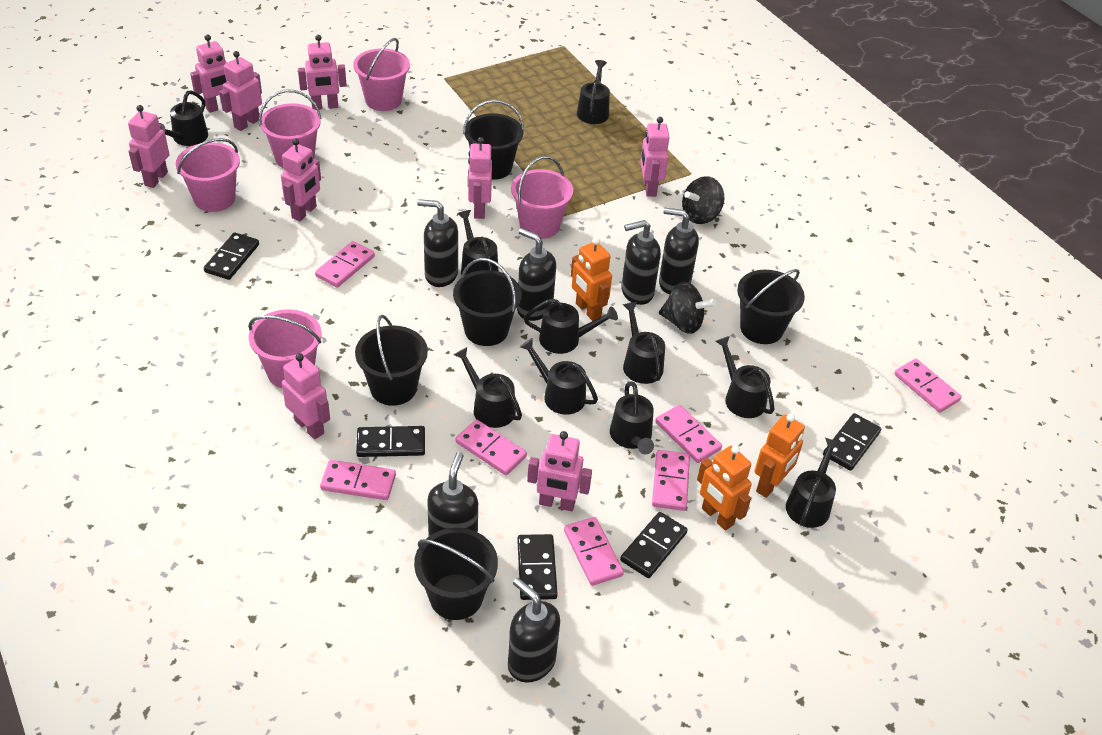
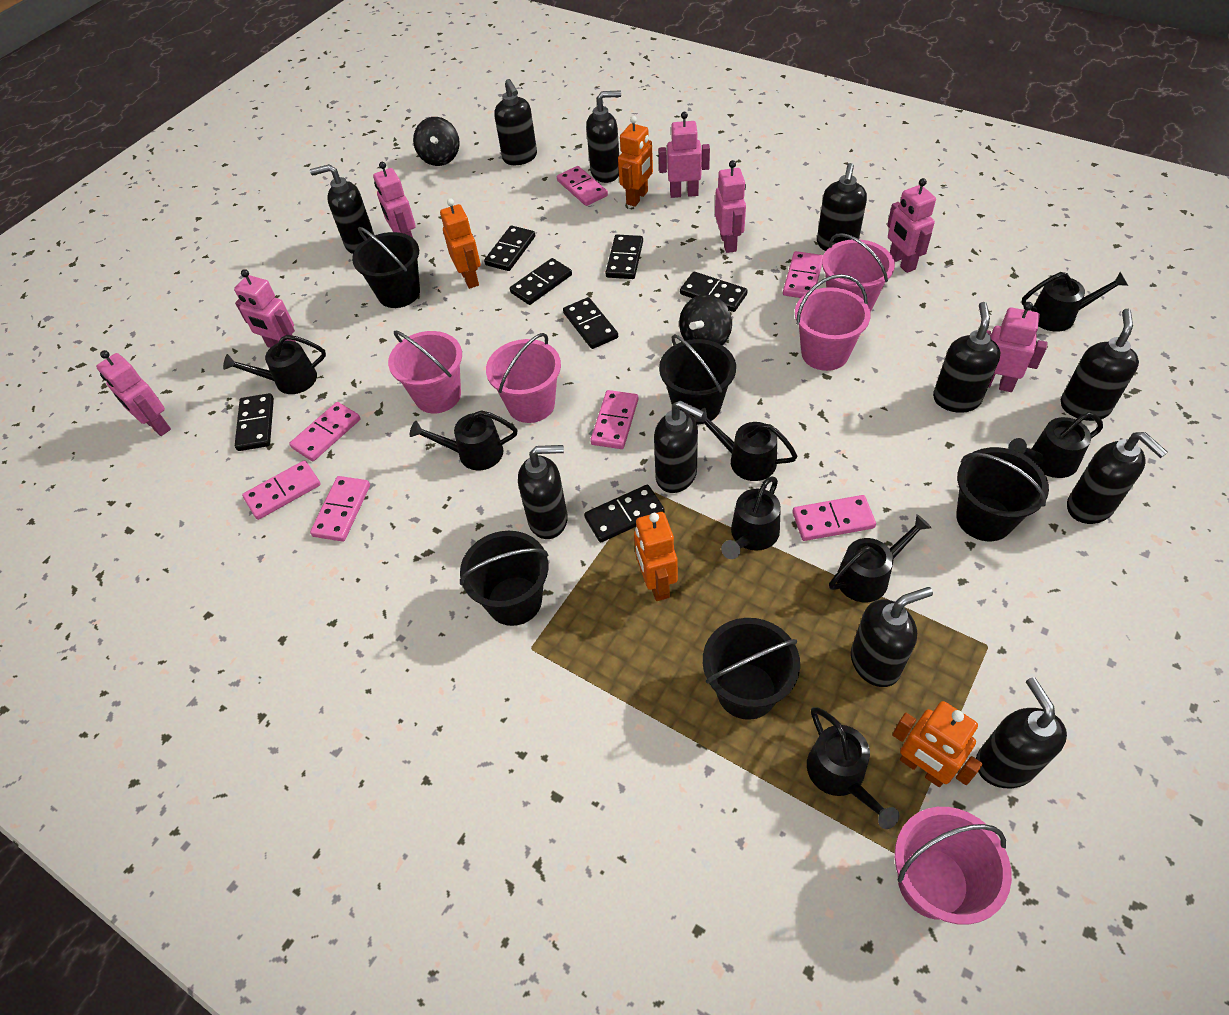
black domino: [204,232,259,280] [356,426,425,457] [517,534,558,600] [620,512,687,578] [823,413,881,471] = 5 -> [235,393,274,451] [484,226,535,271] [510,258,572,305] [563,297,618,349] [584,485,665,542] [605,234,643,279] [680,272,748,312] = 7
black soap dispenser: [417,199,458,287] [427,452,478,536] [508,578,560,683] [517,228,556,321] [621,220,661,305] [659,208,699,294] = 6 -> [310,164,375,254] [494,79,537,165] [518,445,568,539] [586,91,621,183] [654,400,704,493] [817,163,867,251] [851,587,933,687] [933,302,1001,413] [976,677,1067,788] [1061,309,1139,421] [1067,432,1168,524] = 11
black watering can: [159,91,208,146] [454,347,522,428] [457,210,499,275] [520,338,598,415] [524,299,618,354] [577,60,610,124] [610,381,654,454] [623,302,665,384] [715,336,775,418] [786,438,841,528] = 10 -> [223,335,326,394] [410,410,518,470] [694,408,797,481] [721,476,781,559] [807,707,899,829] [829,515,931,602] [1008,412,1103,478] [1021,272,1128,332] = 8
orange robot: [571,237,612,321] [697,445,752,531] [754,414,805,498] = 3 -> [440,198,481,289] [618,116,653,207] [634,512,678,601] [892,701,982,787] = 4
pink robot: [128,105,169,188] [190,35,231,113] [219,51,262,131] [281,139,321,221] [282,353,330,439] [298,35,347,110] [468,137,492,219] [527,431,592,511] [640,117,670,197] = 9 -> [96,350,171,436] [234,269,296,348] [373,162,416,238] [659,112,710,198] [715,160,746,253] [887,178,936,273] [987,302,1048,392] = 7

